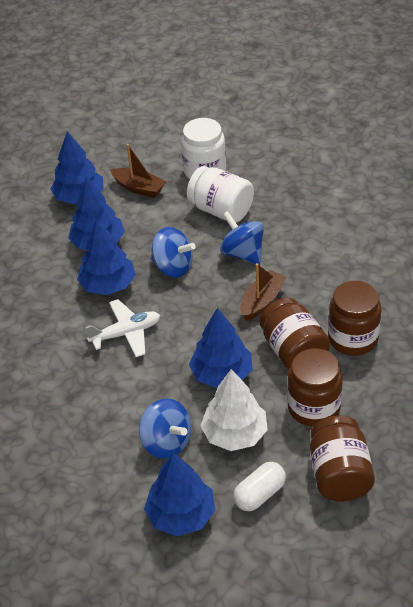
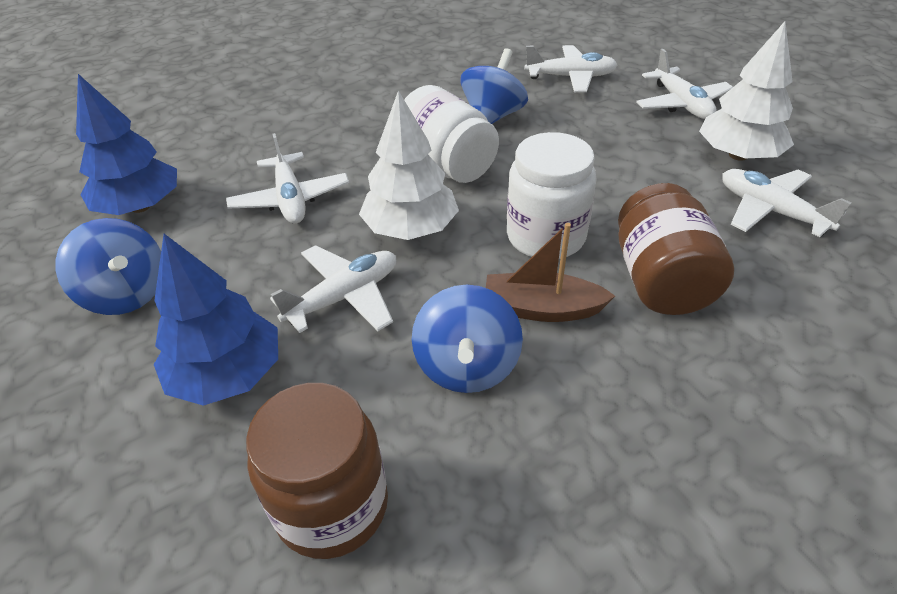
blue tree: [50,131,104,204] [68,177,125,250] [77,219,136,295] [144,453,215,536] [189,308,252,388] = 5 -> [76,74,177,215] [154,234,278,406] = 2
brown boat: [110,144,166,198] [240,263,287,321] = 2 -> [486,223,615,322] = 1
brown jar: [260,297,330,370] [287,348,343,427] [310,416,375,501] [328,281,381,356] = 4 -> [246,383,388,559] [618,183,734,315] = 2
white capsule: [233,462,286,511] = 1 -> none = 0
white plane: [85,299,160,357] = 1 -> [226,133,349,224] [270,245,396,333] [525,45,617,92] [636,49,733,119] [722,169,851,237] = 5
white tree: [200,369,268,451] = 1 -> [359,91,459,240] [699,21,794,161] = 2

